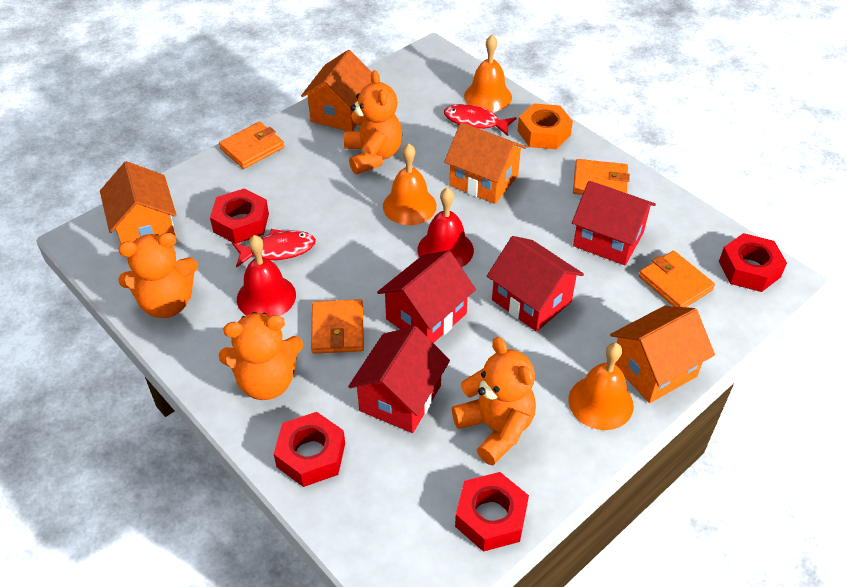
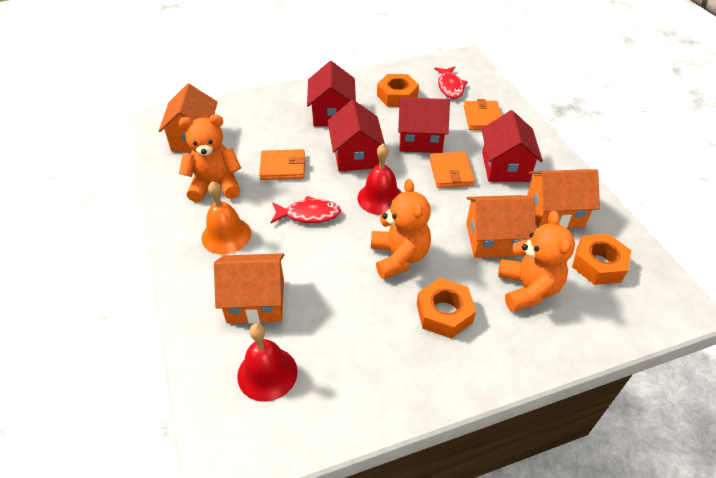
orange bell: [383,143,437,225] [464,35,512,112] [568,343,634,430] = 3 -> [202,181,251,255] = 1
orange nut: [518,103,573,149] = 1 -> [377,74,419,107] [417,278,476,338] [572,234,631,285] = 3
orange teddy bear: [118,233,198,318] [219,312,303,400] [344,70,402,174] [452,337,536,465] = 4 -> [179,115,241,202] [371,179,431,279] [498,211,575,312] = 3
orange wallet: [219,122,284,169] [311,299,364,354] [573,159,630,195] [639,251,715,307] = 4 -> [259,149,306,180] [430,152,475,188] [464,99,502,130] = 3
red nut: [210,189,269,244] [274,412,345,487] [455,472,529,552] [719,233,787,292] = 4 -> none = 0

